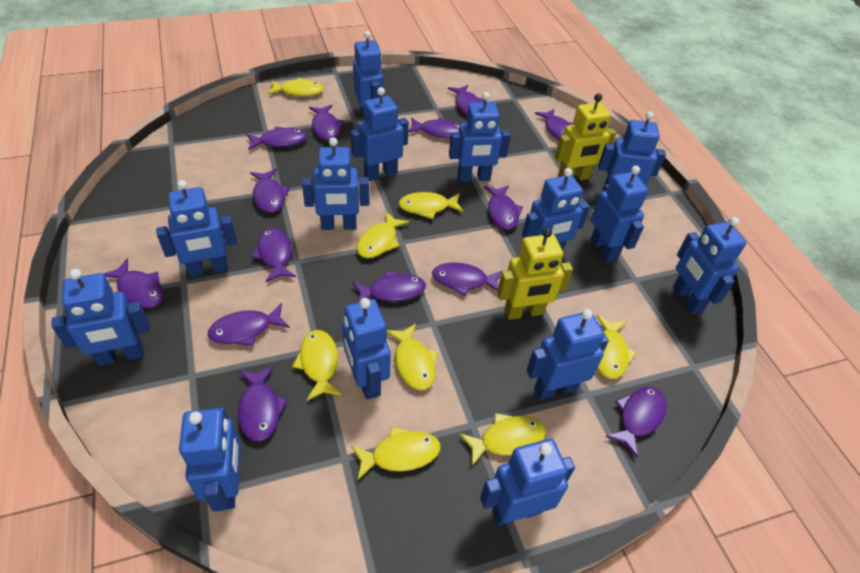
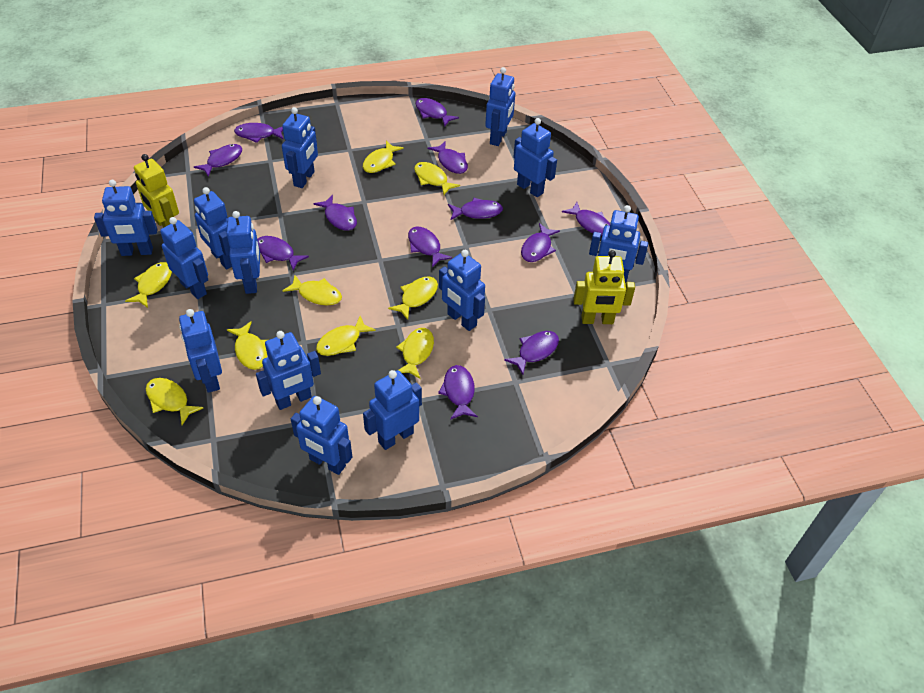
blue robot: [51,269,150,366] [156,180,237,278] [179,407,241,512] [302,137,369,230] [342,298,391,400] [350,87,409,181] [353,31,383,114] [449,92,511,182] [480,439,575,526] [522,168,590,251] [527,309,609,400] [591,166,648,263] [598,111,666,188] [673,217,746,314] = 14 -> [94,180,157,256] [160,217,208,299] [179,309,222,393] [194,187,232,269] [227,211,260,294] [256,331,321,410] [282,107,318,188] [291,396,352,475] [363,370,422,450] [439,250,485,331] [485,67,515,146] [513,118,557,197] [589,205,648,282] = 13
purple fish: [103,258,164,308] [208,303,290,346] [238,366,288,442] [246,126,307,150] [250,169,290,213] [251,228,296,282] [309,105,344,140] [352,271,426,303] [408,117,460,138] [432,262,503,296] [448,85,484,115] [484,185,523,230] [535,108,574,140] [606,387,667,458] = 14 -> [194,144,242,177] [234,123,283,143] [257,236,309,270] [313,195,357,231] [408,226,452,267] [416,98,459,127] [428,141,468,174] [438,365,478,420] [448,198,503,220] [504,331,559,374] [521,223,560,262] [562,202,610,236] = 12
yellow fish: [267,78,324,96] [292,330,342,401] [351,427,440,480] [357,211,409,258] [386,323,438,390] [398,192,464,219] [459,413,546,466] [596,315,636,379] = 8 -> [125,262,172,308] [146,378,203,425] [227,321,267,370] [283,275,342,305] [316,316,376,356] [363,141,404,173] [388,277,438,320] [396,328,434,379] [414,162,460,195] = 9

